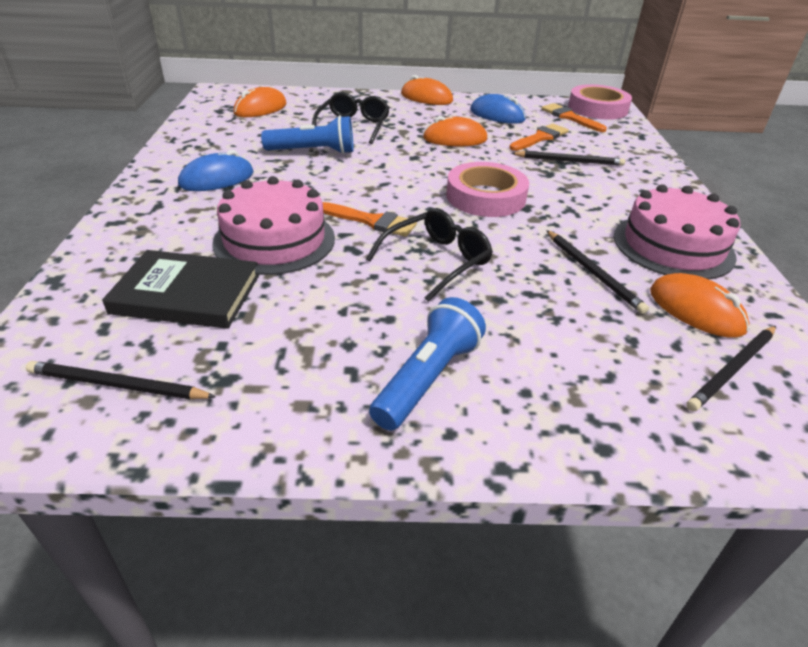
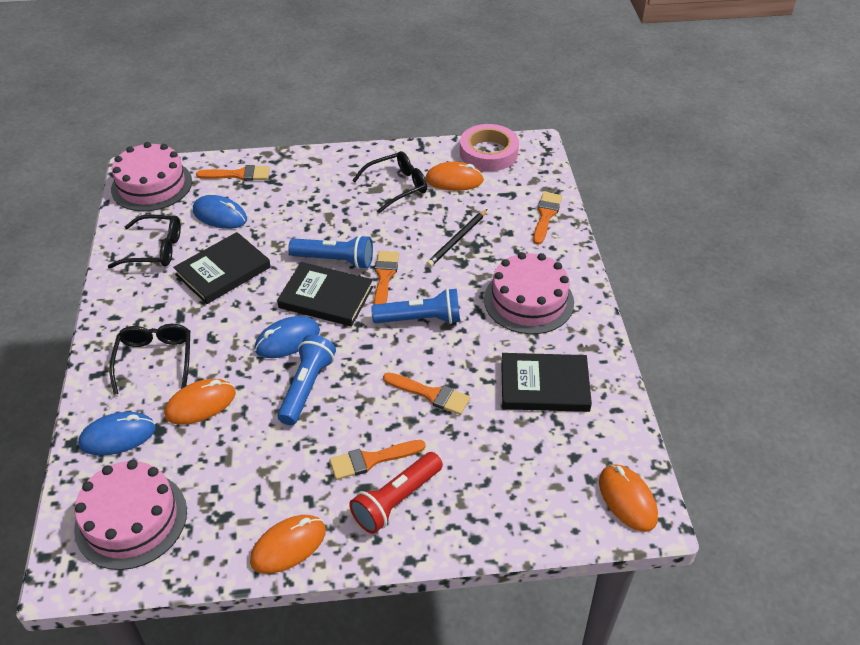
black book: [102,250,259,329] = 1 -> [173,232,271,304] [277,262,373,327] [501,353,592,412] = 3
black glasses: [312,92,390,144] [366,208,493,302] = 2 -> [107,214,181,268] [109,324,190,395] [352,151,427,214] = 3
black pencil: [26,361,216,400] [511,151,625,166] [546,230,649,314] [686,326,776,411] = 4 -> [426,209,487,267] = 1
blue flashlight: [261,115,353,154] [369,297,486,430] = 2 -> [277,335,336,425] [288,235,373,269] [371,288,460,324] = 3
blue mouse: [178,150,254,191] [470,94,526,124] = 2 -> [78,412,156,456] [193,195,247,229] [255,316,320,358] = 3
orange brush: [322,202,417,237] [509,124,569,151] [541,103,607,132] = 3 -> [196,165,270,181] [330,440,426,480] [374,251,399,304] [383,372,470,415] [533,192,562,245] = 5
pink cake: [213,176,335,275] [614,184,740,279] = 2 -> [74,460,187,570] [111,142,192,211] [484,252,574,334] = 3
pink tape: [446,162,529,217] [568,84,632,120] = 2 -> [460,124,519,171] = 1
red flashlight: none = 0 -> [349,452,443,534] = 1

